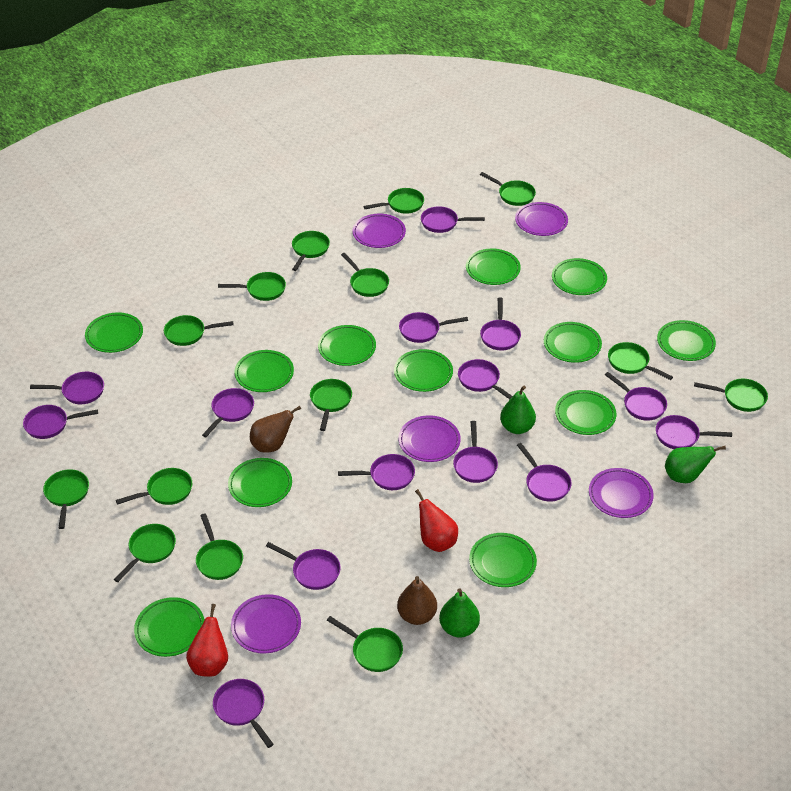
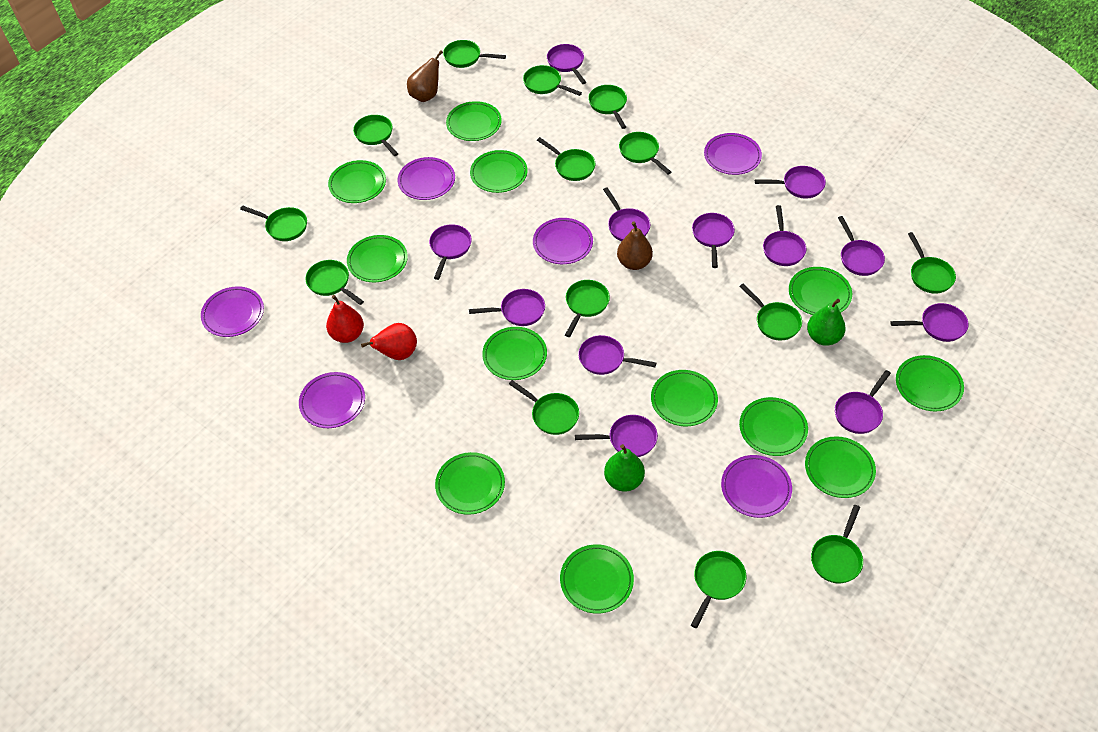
green pear: [439,588,480,638] [500,386,536,434] [665,446,726,483] = 3 -> [604,444,645,492] [807,299,846,346] = 2
purple pan: [23,405,98,439] [30,372,104,404] [202,388,254,437] [213,679,274,748] [266,542,341,590] [338,454,415,490] [399,312,468,343] [421,206,485,233] [453,421,498,483] [458,359,513,399] [480,298,521,350] [517,443,571,502] [605,372,667,421] [656,415,732,449] = 14 -> [429,224,472,280] [469,289,545,326] [547,44,586,84] [575,415,658,457] [578,335,656,375] [603,187,650,241] [692,213,735,268] [755,166,826,199] [763,205,806,266] [835,370,891,434] [838,216,885,276] [890,303,969,342] = 12
purple plate: [231,594,301,654] [353,214,406,248] [398,415,461,462] [515,202,568,236] [589,468,654,518] = 5 -> [201,286,264,337] [299,372,365,428] [398,157,455,200] [533,218,593,264] [704,133,762,175] [721,455,792,518] = 6

